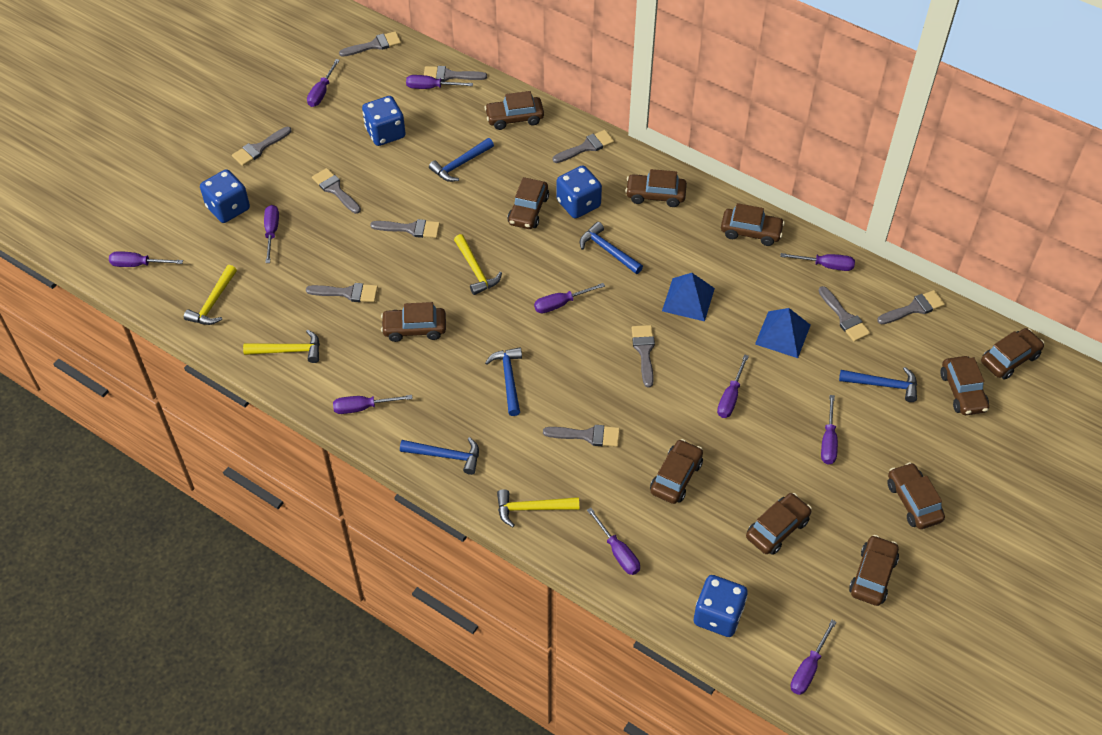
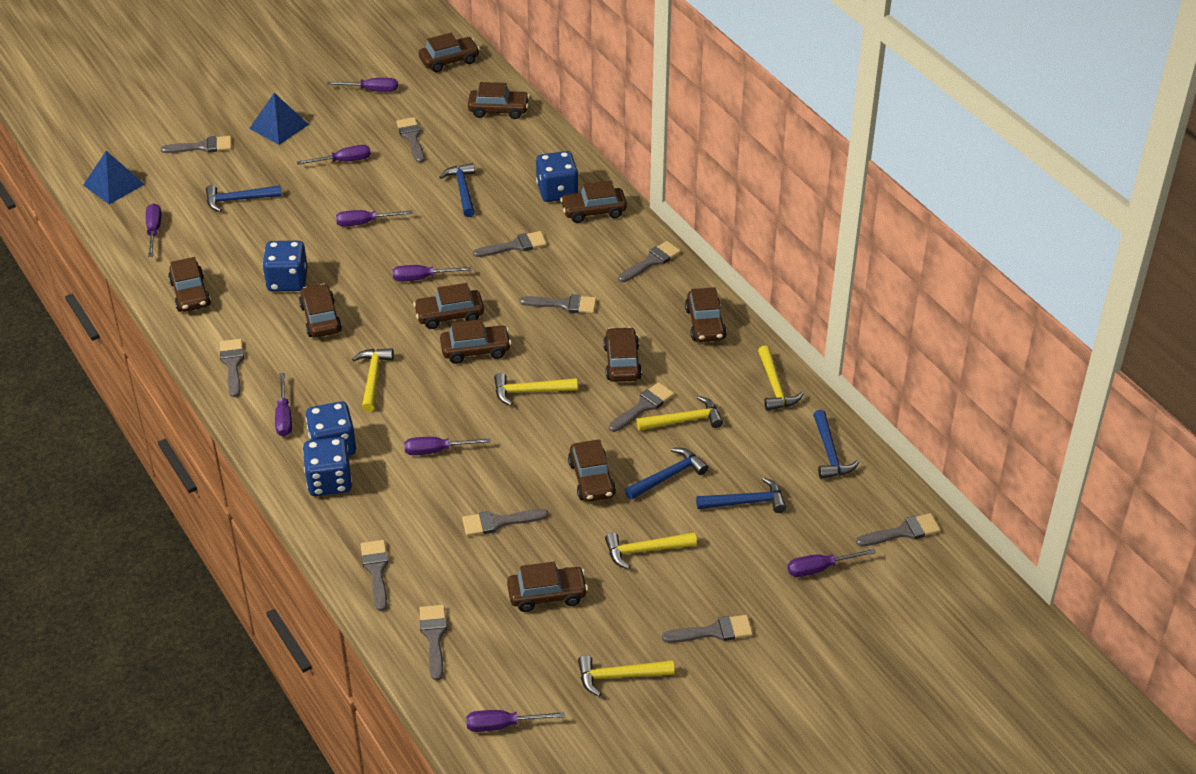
grey brush: [232,127,291,166] [306,283,378,302] [312,168,361,214] [339,31,401,57] [370,219,440,238] [424,66,487,82] [543,425,620,447] [553,130,614,163] [632,325,655,388] [818,286,871,342] [877,290,945,324] = 11 -> [161,136,232,153] [220,339,244,397] [361,540,388,611] [396,117,425,163] [420,605,447,681] [462,509,548,536] [473,231,547,257] [519,294,596,314] [609,382,674,432] [618,241,681,282] [662,615,753,643] [856,513,941,546] = 12
purple screwdriver: [109,251,183,267] [264,205,279,263] [307,59,340,107] [333,395,413,414] [406,75,473,89] [534,283,605,313] [587,508,640,575] [717,354,749,418] [780,253,855,271] [790,620,836,695] [821,395,838,464] = 11 -> [146,203,161,257] [275,373,292,437] [297,145,371,165] [327,78,398,92] [336,210,413,226] [392,265,472,282] [404,437,491,455] [466,710,565,732] [787,549,876,577] = 9
yellow hammer: [184,265,237,325] [243,330,320,363] [454,234,502,295] [497,489,579,527] = 4 -> [352,348,394,412] [494,373,578,406] [578,655,675,696] [605,532,697,569] [637,396,723,431] [758,346,803,411] = 6

